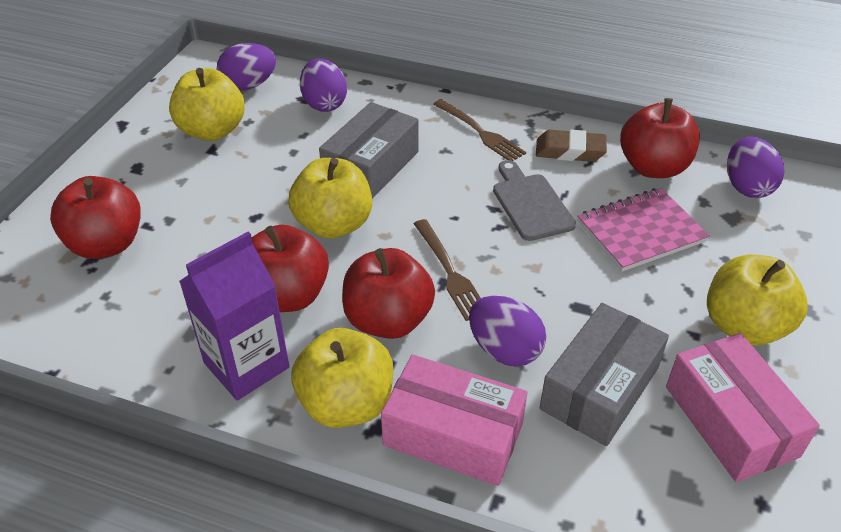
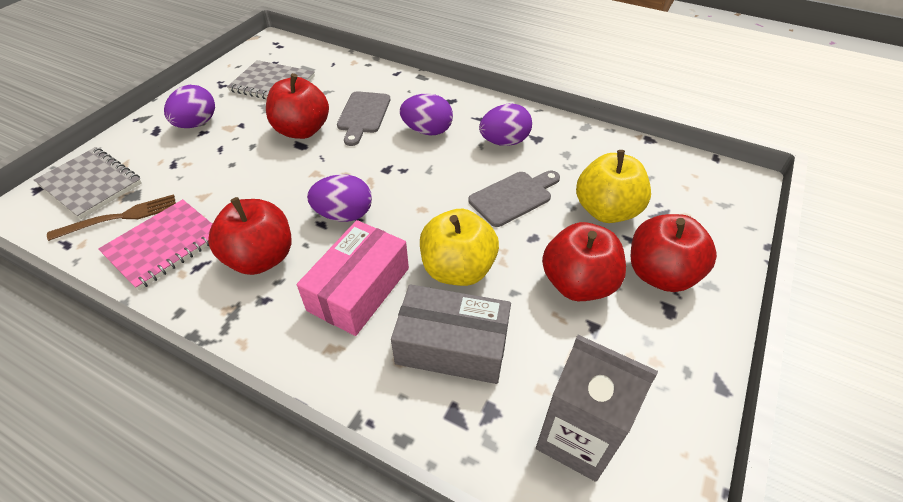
brown eraser: [536,130,607,162] = 1 -> none = 0
brown fork: [414,219,481,321] [433,99,526,161] = 2 -> [47,194,176,241] = 1
grey box: [319,102,419,199] [540,303,669,446] = 2 -> [391,284,511,384] = 1
grey carton: none = 0 -> [536,335,658,482] = 1
grey cutting board: [493,160,576,241] = 1 -> [337,91,390,146] [468,171,560,227] = 2
grey notebook: none = 0 -> [34,147,142,219] [227,60,315,99] = 2
pink box: [381,354,527,486] [666,333,820,482] = 2 -> [297,220,409,336] = 1
purple carton: [179,232,289,400] = 1 -> none = 0
yellow apple: [169,68,245,141] [288,158,372,239] [292,328,393,428] [707,254,808,346] = 4 -> [420,209,499,286] [576,150,651,223] = 2

